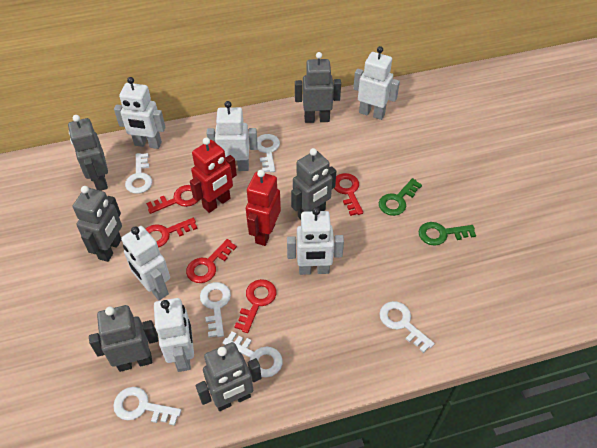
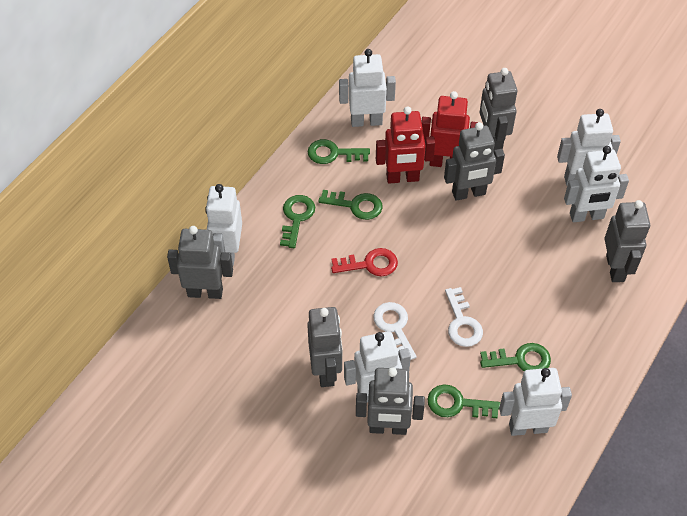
green key: [379,178,422,216] [418,222,476,246] = 2 -> [280,195,315,248] [308,139,370,164] [318,190,382,220] [427,384,500,418] [480,343,551,371] = 5
red key: [146,185,198,214] [146,218,198,248] [186,239,237,283] [234,279,276,333] [334,173,363,216] = 5 -> [331,248,398,276] = 1
white key: [113,387,181,426] [125,153,152,194] [200,282,231,338] [223,331,283,378] [257,134,280,172] [379,301,435,353] = 6 -> [373,302,417,360] [445,287,483,347] = 2

